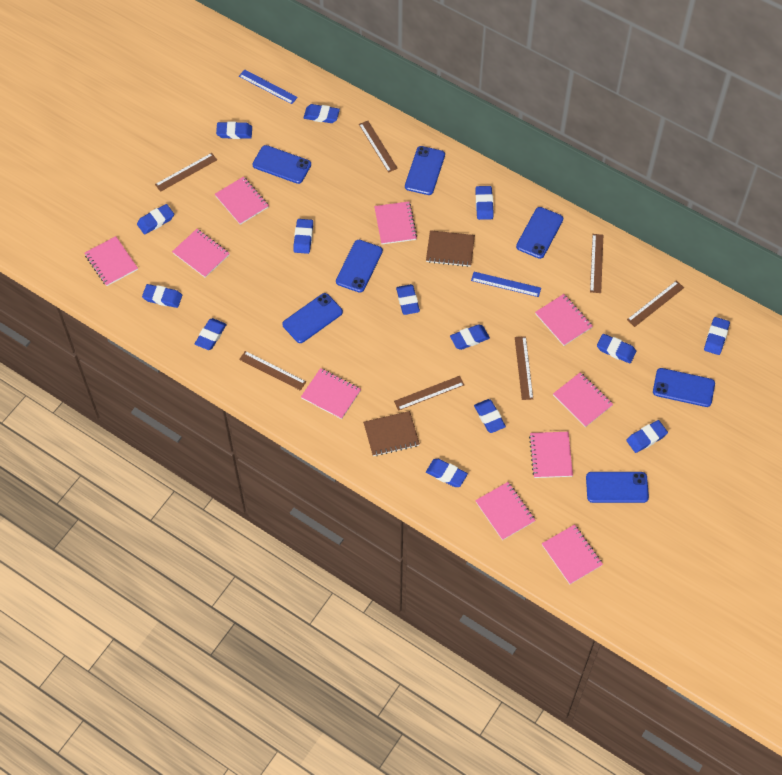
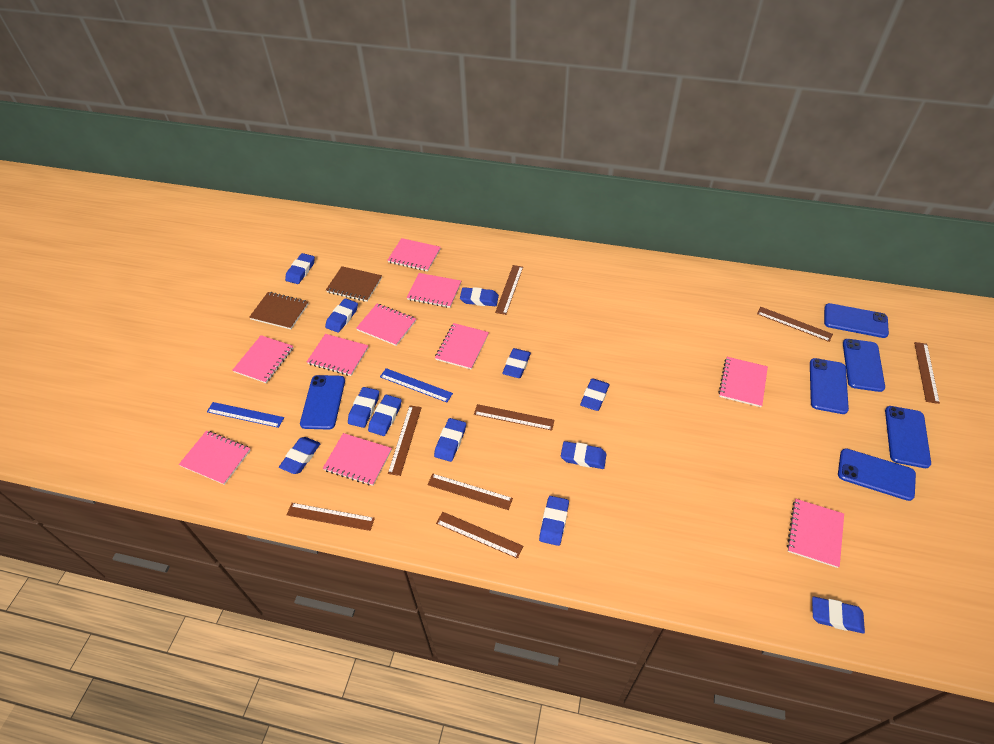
blue eraser: [137,204,174,234] [142,284,182,308] [195,318,227,350] [216,121,252,139] [293,219,313,254] [303,104,340,123] [396,284,420,315] [426,459,468,487] [450,324,490,350] [474,399,506,433] [476,186,493,220] [597,334,636,363] [626,420,668,453] [704,317,730,355] = 14 -> [279,437,321,474] [285,253,315,284] [325,298,358,333] [348,387,379,428] [368,395,402,436] [434,418,466,462] [460,287,499,306] [502,348,531,378] [539,496,569,546] [561,441,607,469] [580,378,610,411] [812,597,865,634] = 12
blue phone: [253,145,311,184] [282,293,343,343] [336,240,383,293] [405,146,445,195] [516,207,563,259] [586,472,649,503] [653,368,715,407] = 7 -> [300,375,345,430] [810,358,849,414] [824,303,889,338] [838,448,916,501] [843,339,885,392] [885,406,931,468] = 6
brown ruler: [155,153,217,192] [239,351,306,391] [359,121,398,173] [394,376,464,411] [515,336,533,400] [590,234,603,293] [627,280,684,327] = 7 -> [287,503,375,531] [388,405,422,476] [427,474,513,510] [436,512,523,559] [474,404,555,431] [495,265,523,315] [757,307,833,342] [914,342,940,404] = 8

